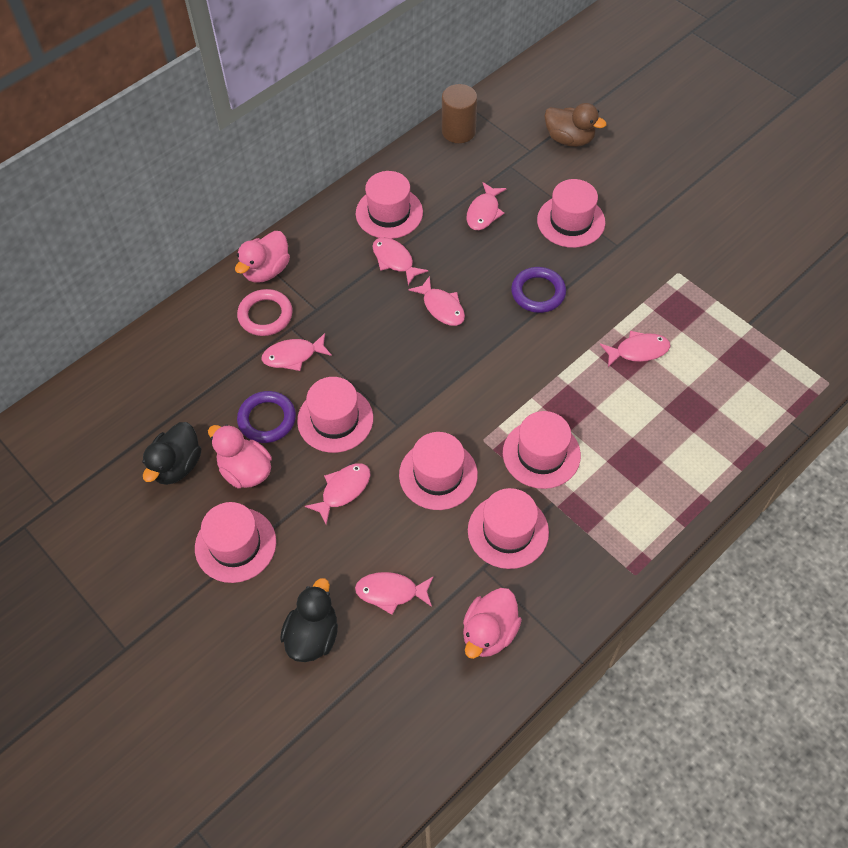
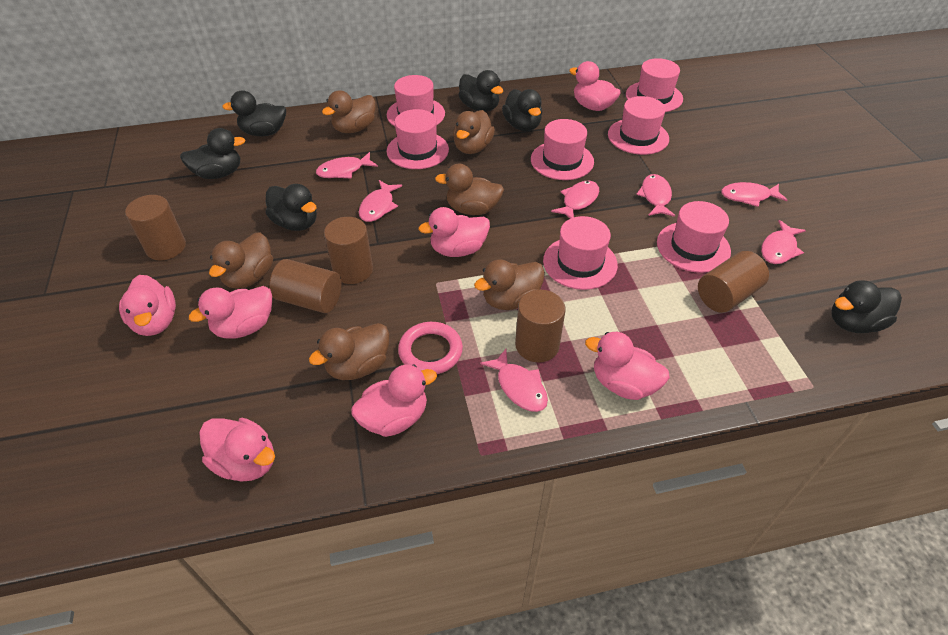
black duck: [142,422,201,485] [280,578,338,662] = 2 -> [180,128,245,179] [222,91,286,136] [266,184,317,231] [458,70,503,112] [502,89,542,131] [831,280,902,333] = 6
brown cylinder: [442,84,477,143] = 1 -> [125,195,186,261] [269,259,341,313] [324,217,373,284] [515,290,566,362] [698,251,769,313] = 5
brown duck: [544,103,607,147] = 1 -> [209,232,273,289] [309,323,389,380] [322,91,376,133] [435,164,504,215] [453,110,495,154] [474,259,545,310] = 6
pink duck: [208,424,272,489] [235,231,290,282] [463,588,522,659] = 3 -> [119,275,176,336] [189,286,272,339] [199,418,275,482] [351,364,437,437] [418,207,490,257] [569,61,621,111] [585,332,670,400] = 7
purple ring: [237,391,296,443] [511,267,566,313] = 2 -> none = 0

